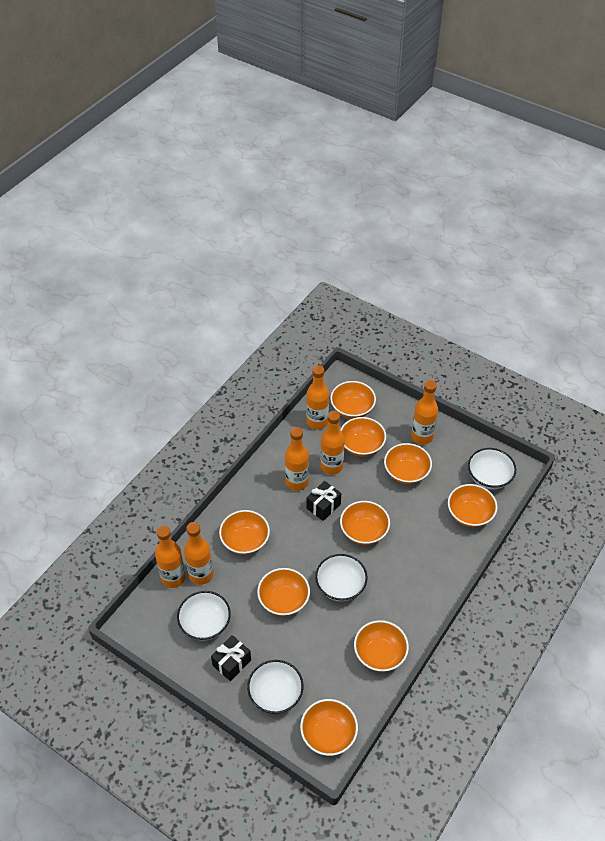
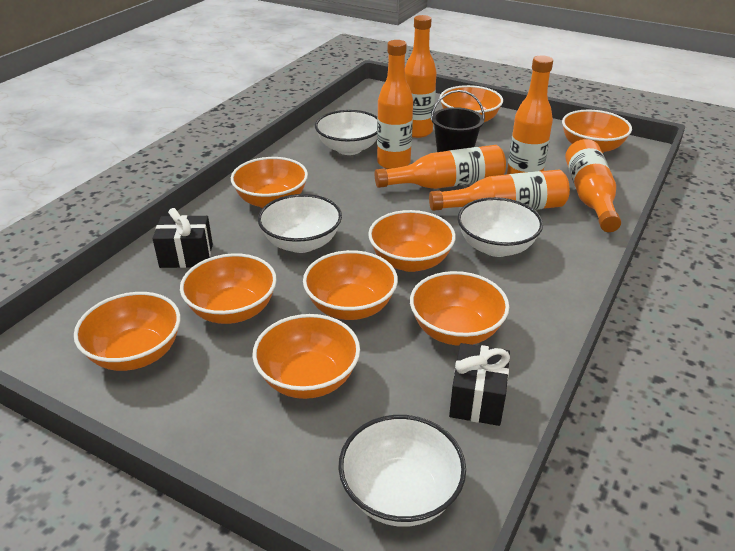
black bucket: none = 0 -> [430,90,485,152] = 1

